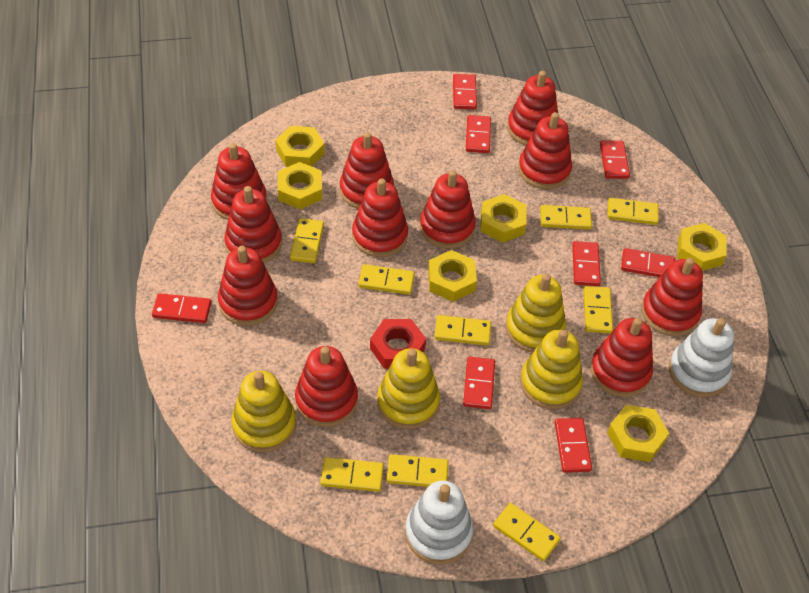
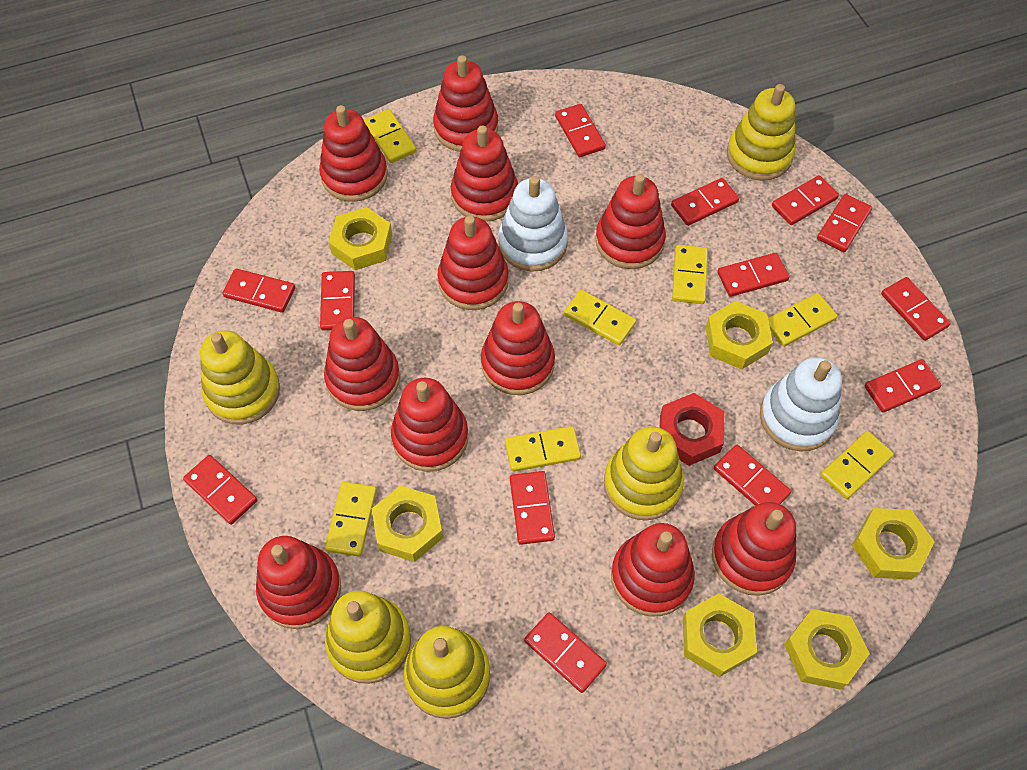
red domino: [152,293,211,323] [453,74,477,109] [463,357,495,409] [466,115,491,153] [555,418,592,473] [572,241,601,286] [600,140,630,179] [621,248,675,277] = 8 -> [183,455,257,525] [222,269,295,313] [320,271,355,331] [510,471,555,545] [524,612,607,693] [555,104,606,157] [671,178,739,226] [714,445,791,506] [717,253,790,297] [772,175,839,225] [817,194,872,252] [864,359,941,413] [881,277,951,341] = 13
yellow domino: [290,218,324,263] [321,457,384,492] [358,264,415,295] [387,454,449,487] [435,315,491,346] [493,503,561,561] [540,205,592,230] [583,286,613,333] [608,198,659,225] = 9 -> [325,482,377,556] [364,109,416,163] [505,426,581,472] [564,290,636,346] [672,245,708,304] [768,293,837,347] [820,431,894,499] = 7
yellow stacking toy: [231,371,296,452] [377,348,440,429] [505,274,566,352] [520,330,583,409] = 4 -> [200,330,280,425] [325,591,411,684] [403,626,490,719] [604,426,684,521] [727,84,795,181] = 5

